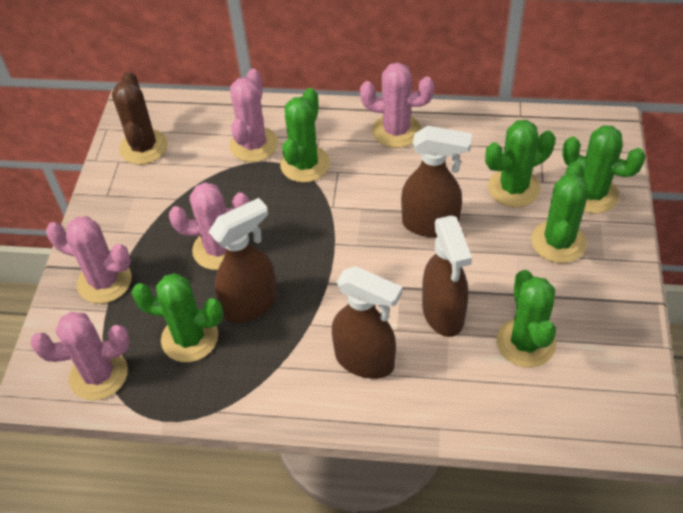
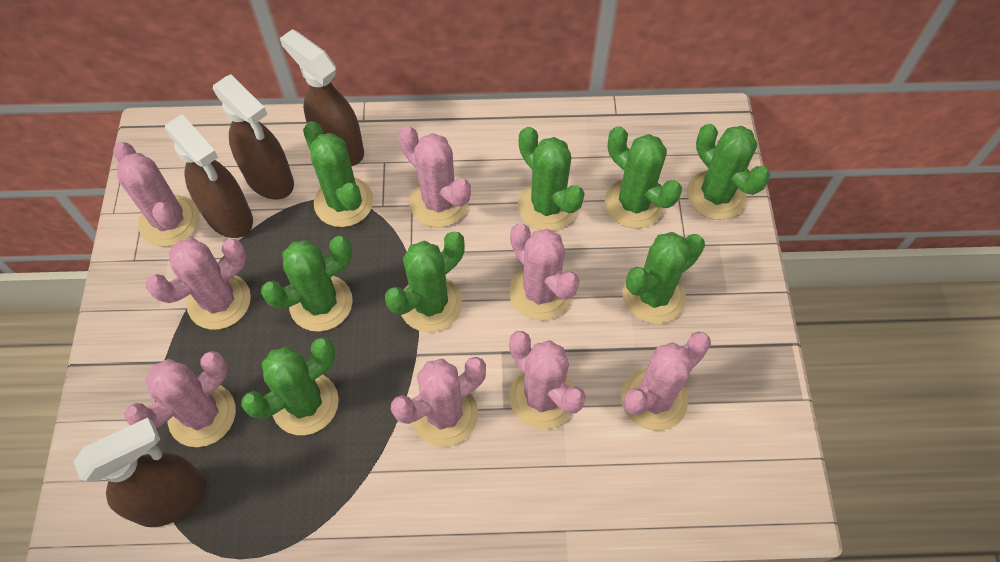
brown cactus: [112,72,168,165] = 1 -> none = 0
green cactus: [132,273,223,362] [280,88,330,183] [485,120,555,207] [496,270,556,368] [531,162,589,263] [562,125,646,214] = 6 -> [241,337,339,435] [261,236,353,332] [303,121,373,227] [385,231,465,332] [518,127,585,231] [605,126,682,229] [623,232,705,324] [687,124,770,220] = 8
pink cactus: [31,312,130,400] [46,216,132,304] [169,182,250,270] [229,69,278,162] [360,62,434,148] = 5 -> [113,142,200,247] [125,351,236,447] [146,238,251,330] [391,357,486,447] [398,126,471,228] [509,224,579,320] [509,331,586,429] [621,331,711,431] = 8

